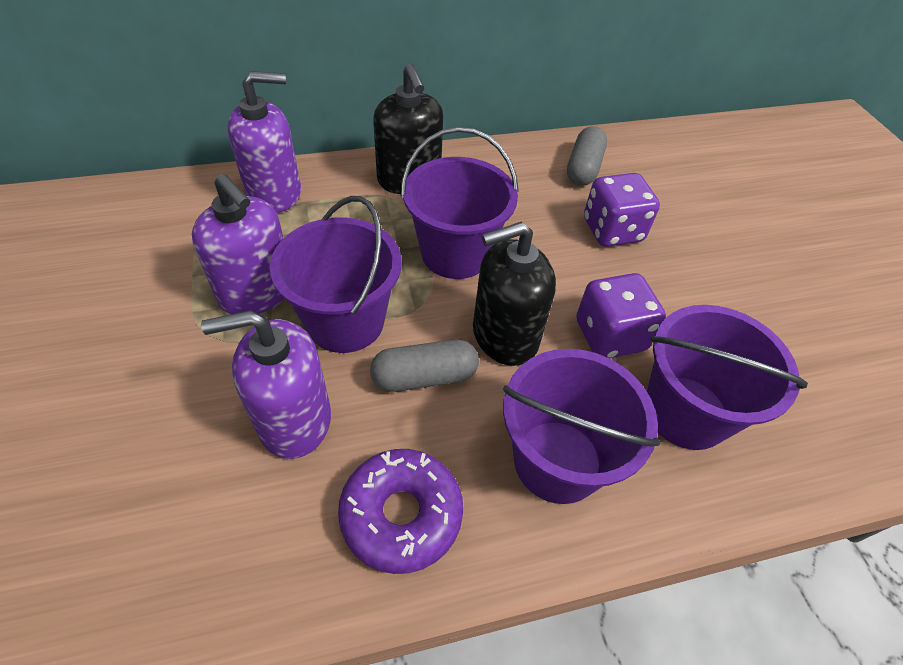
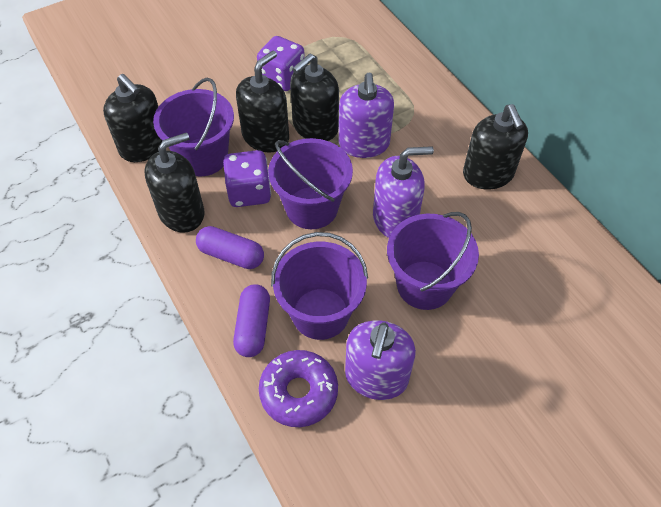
black soap dispenser: [373,64,443,194] [473,222,556,366] = 2 -> [103,74,162,162] [145,132,205,233] [236,51,289,152] [290,53,339,141] [463,104,528,189] = 5
grey capsule: [370,339,479,392] [567,126,607,186] = 2 -> none = 0
purple capsule: none = 0 -> [196,226,264,269] [233,284,270,357] = 2

